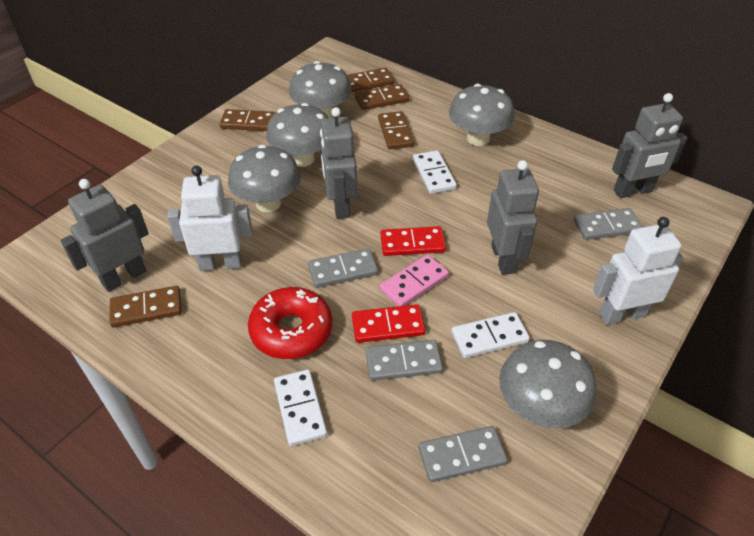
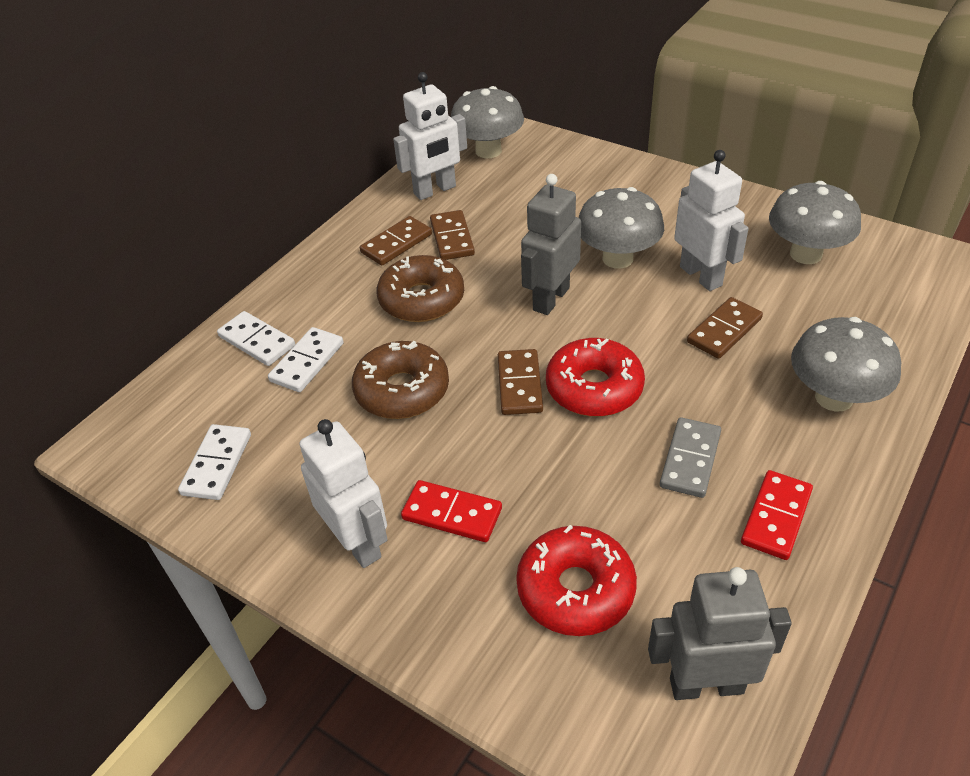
brown domino: [109,286,182,328] [219,109,275,131] [347,68,394,93] [355,84,409,110] [378,111,414,149] = 5 -> [360,216,432,266] [430,210,475,260] [498,349,543,415] [687,297,763,359] = 4
brown donut: none = 0 -> [352,341,449,419] [377,255,464,322] = 2
grey domino: [308,248,378,288] [366,340,443,381] [419,426,508,482] [574,208,643,240] = 4 -> [660,417,721,498] = 1
grey mushroom: [228,145,301,212] [266,103,328,167] [289,61,352,118] [449,84,514,146] [499,340,596,428] = 5 -> [451,86,524,158] [579,187,664,269] [769,181,861,264] [791,317,901,412] = 4
grey robot: [61,179,149,292] [320,107,357,219] [487,160,539,275] [612,93,687,198] = 4 -> [521,174,581,315] [648,567,792,700] = 2
pink domino: [380,255,449,306] = 1 -> none = 0
red donut: [248,287,332,359] = 1 -> [516,525,637,636] [546,338,645,417] = 2
white robot: [167,166,253,271] [593,217,684,325] = 2 -> [299,419,388,568] [393,72,467,200] [674,150,749,291] = 3

